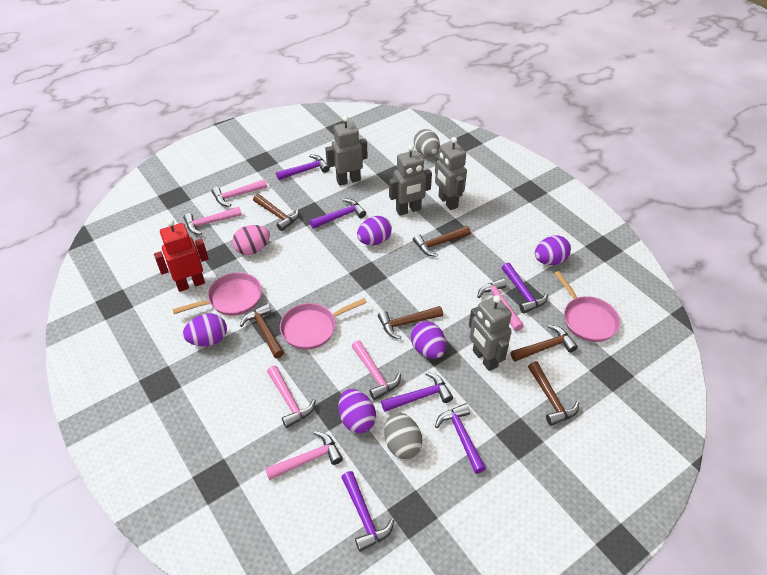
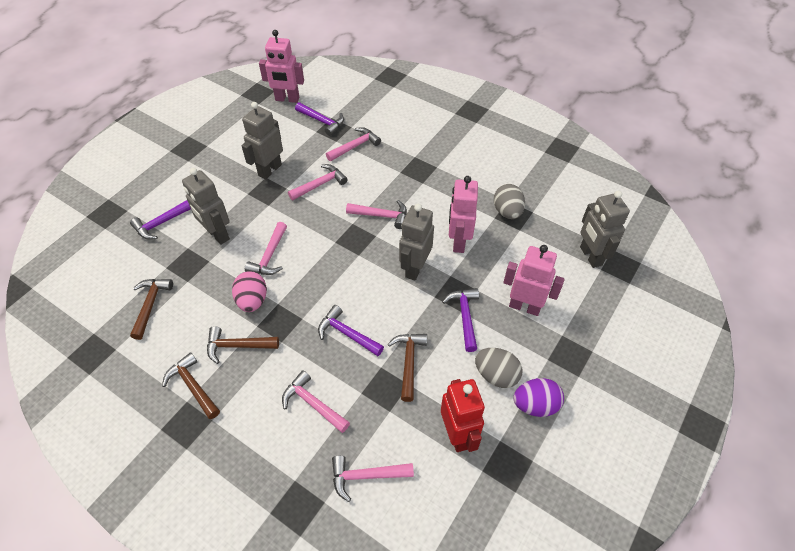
brown hammer: [240,303,284,358] [253,194,299,231] [378,306,443,339] [413,226,471,257] [511,325,578,362] [528,361,579,426] = 6 -> [130,279,173,340] [162,352,220,419] [207,326,279,364] [388,334,427,402] = 4
pink pan: [172,272,262,316] [280,298,367,350] [554,271,620,342] = 3 -> none = 0
pink robot: none = 0 -> [259,30,304,103] [449,176,478,253] [503,245,565,316] = 3
purple egg: [183,313,227,346] [338,389,376,433] [357,216,392,245] [411,321,446,359] [535,235,571,265] = 5 -> [513,378,564,417] = 1
purple hammer: [276,155,330,180] [310,199,366,229] [341,471,394,552] [381,372,453,412] [435,403,486,474] [502,263,548,314] = 6 -> [130,200,191,240] [295,102,344,136] [318,305,384,356] [442,288,479,352] = 4

